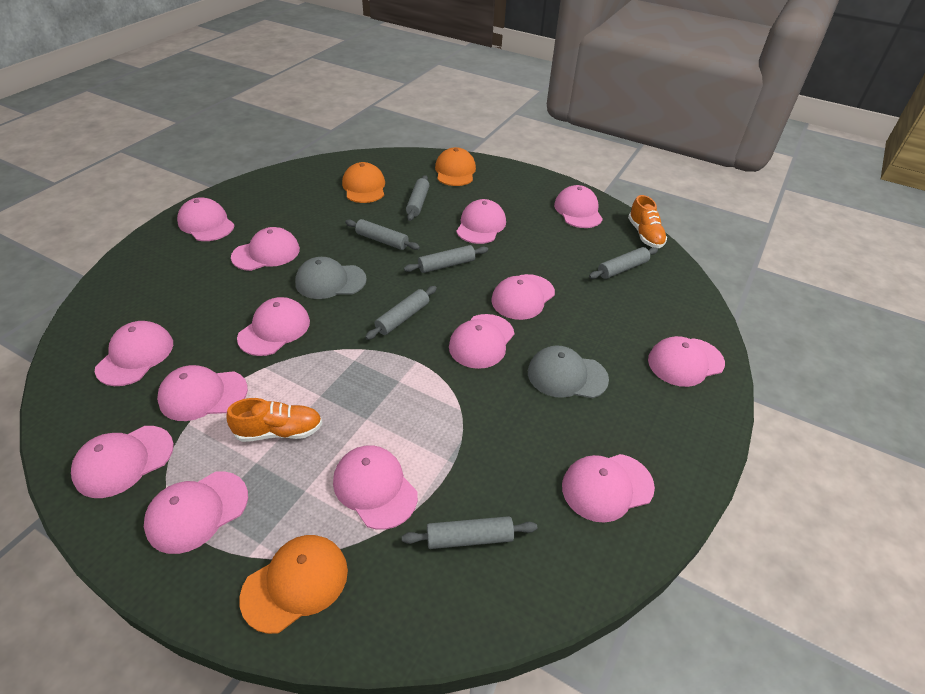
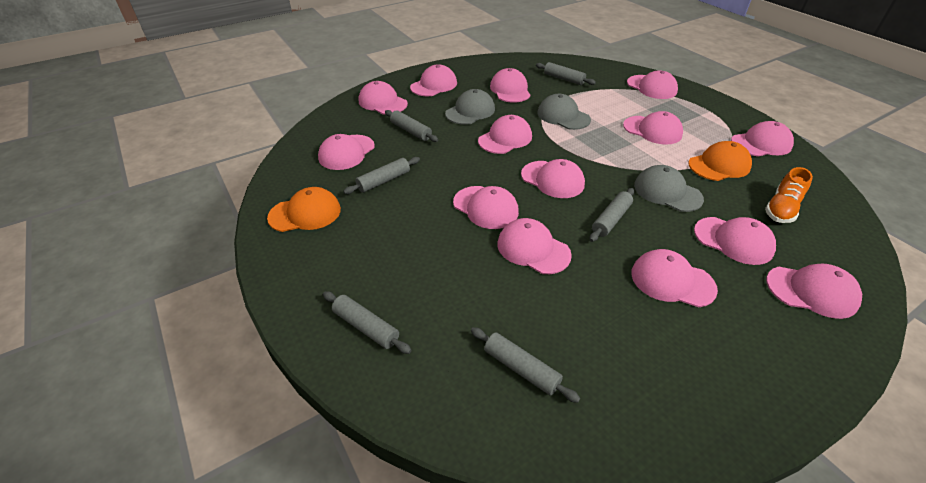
grey cap: [295,257,367,299] [528,345,609,398] = 2 -> [445,89,495,125] [537,94,591,130] [634,165,704,212] = 3
orange cap: [239,535,348,634] [342,162,385,203] [435,147,476,186] = 3 -> [267,187,341,232] [688,141,752,181] = 2
orange shoe: [226,398,322,442] [628,195,667,248] = 2 -> [765,167,813,223] = 1

